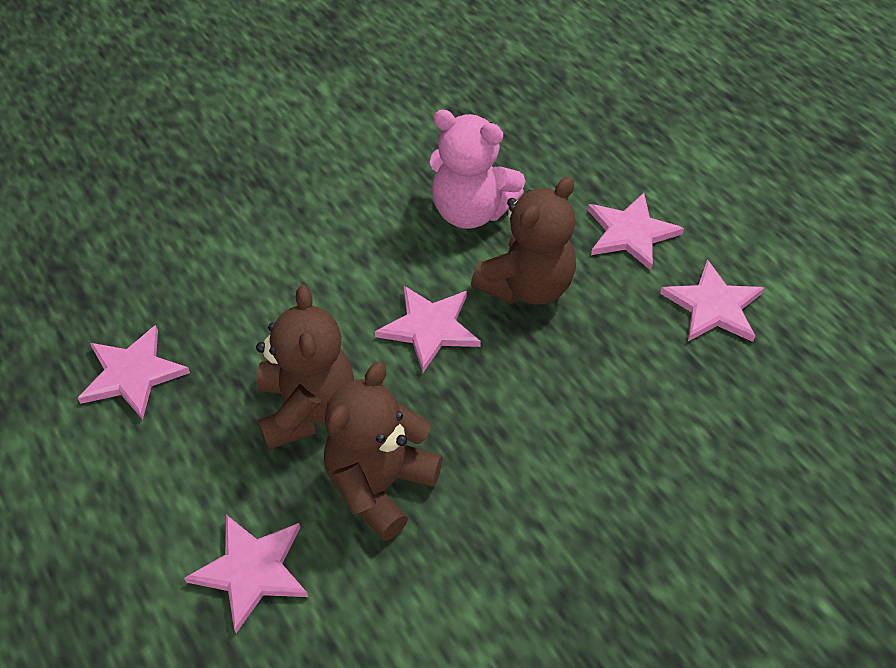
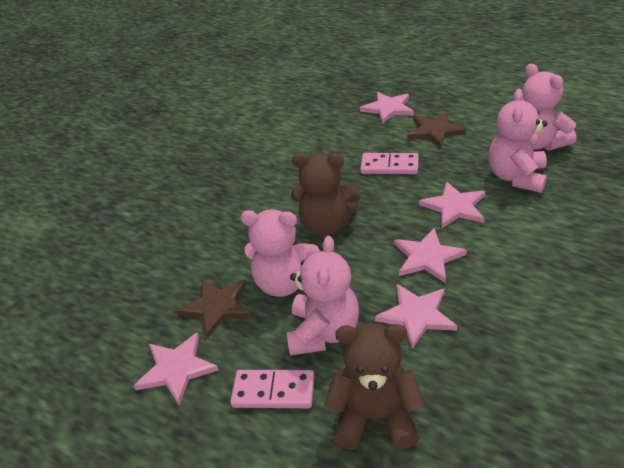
brown star: none = 0 -> [176,279,251,339] [407,112,466,148] = 2
brown teddy bear: [256,285,354,450] [324,362,443,541] [471,177,576,305] = 3 -> [291,153,361,236] [324,323,425,450] = 2
pink domino: none = 0 -> [230,370,314,408] [360,153,418,174] = 2
pink teddy bear: [430,109,525,229] = 1 -> [240,209,320,297] [287,236,359,356] [488,89,547,193] [522,64,576,151] = 4

